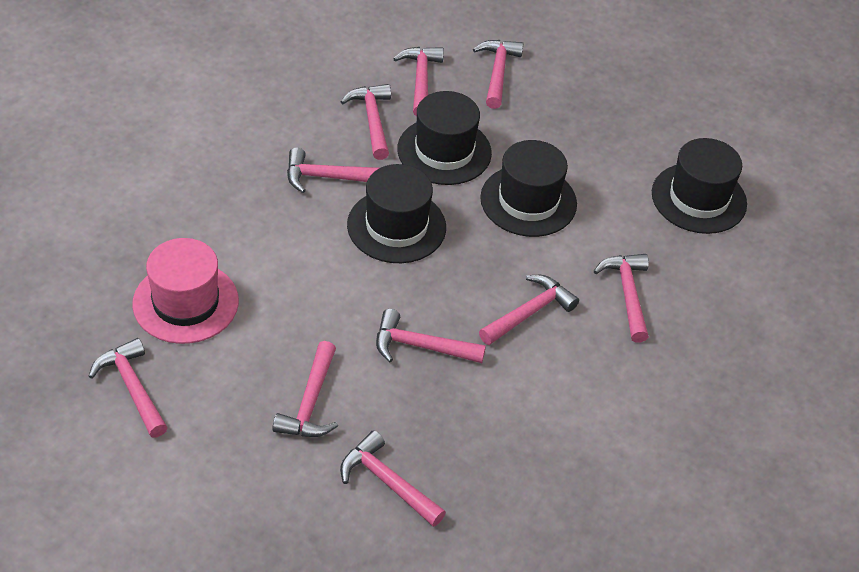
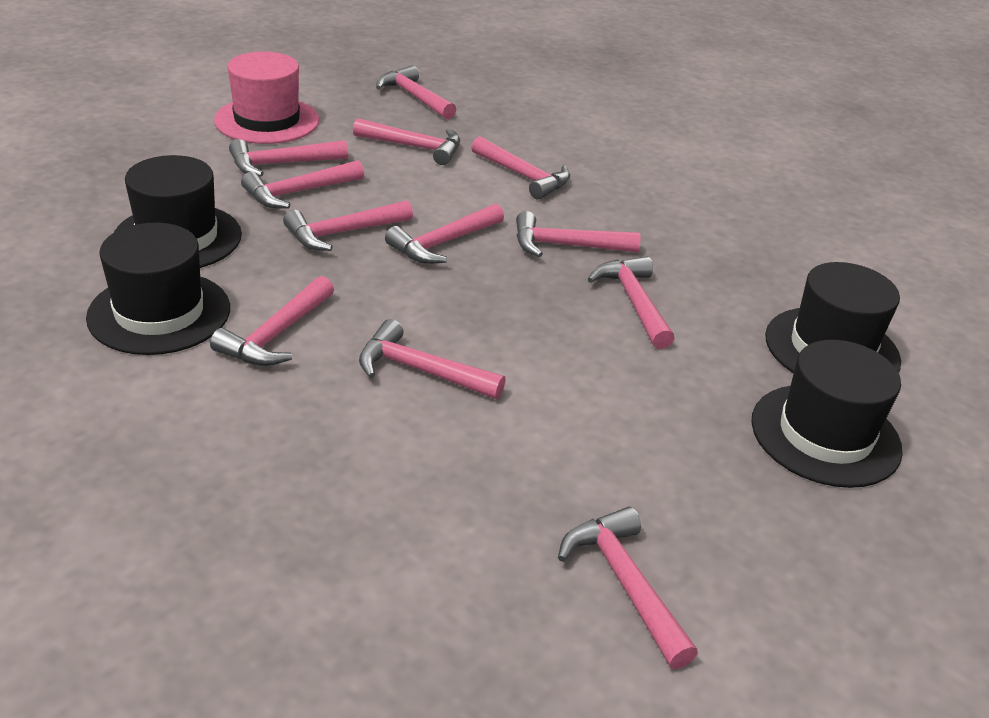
pink hammer: [89,338,168,438] [272,341,338,437] [287,148,379,193] [340,84,391,160] [340,430,446,527] [376,309,486,363] [393,47,444,116] [473,40,524,109] [479,275,579,345] [594,254,649,343] = 10 -> [210,276,334,366] [229,139,348,177] [241,160,364,208] [283,200,413,251] [353,118,460,165] [359,319,506,399] [376,65,456,120] [385,204,504,264] [471,136,570,200] [516,211,641,257] [558,506,698,669] [588,256,675,349] = 12

